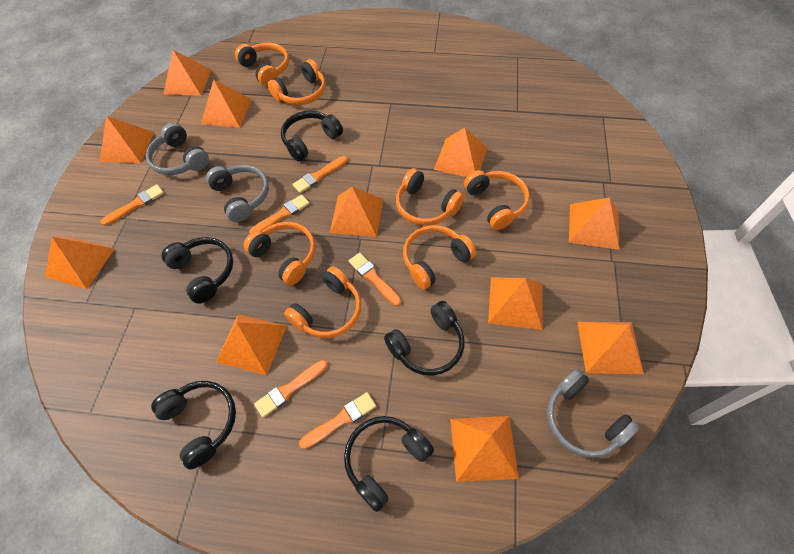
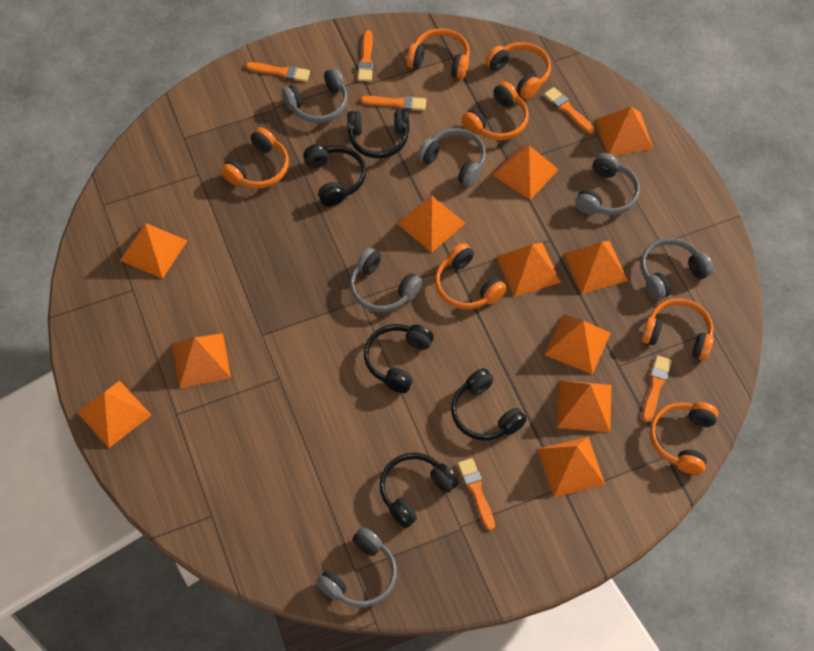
grey headphones: [146,123,209,175] [206,165,269,222] [547,369,639,458] = 3 -> [282,68,348,123] [316,527,397,607] [350,248,423,312] [417,128,486,187] [575,153,640,215] [641,238,714,300] = 6

